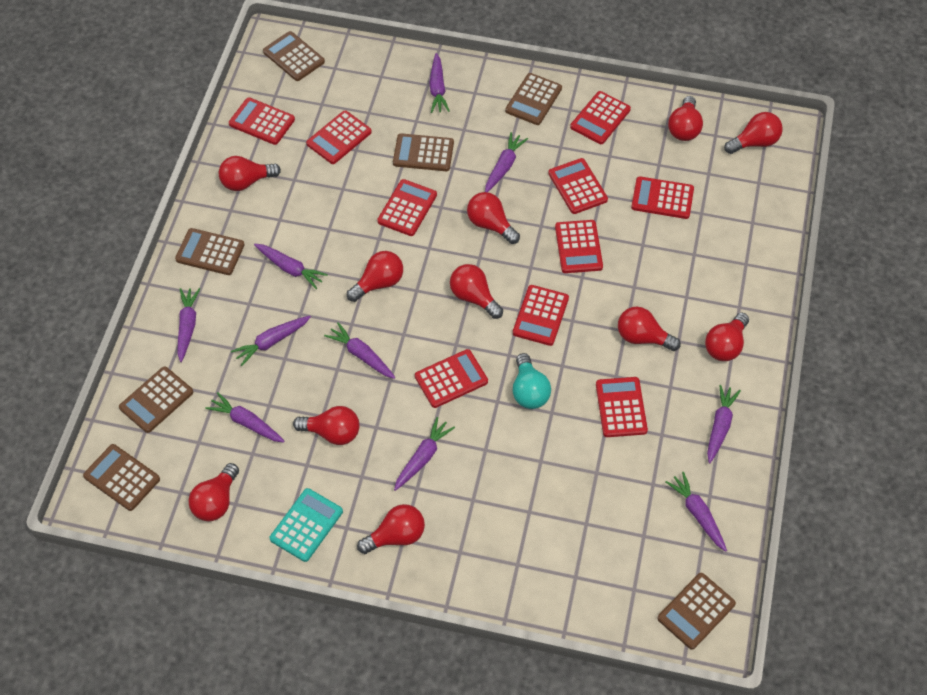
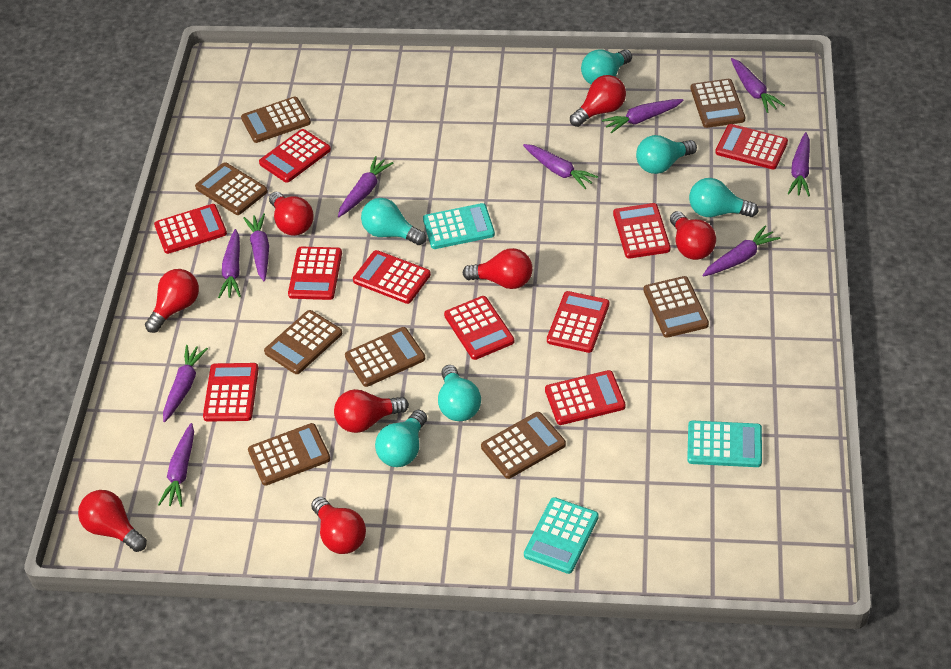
brown calculator: [83,444,160,511] [119,366,193,433] [175,228,244,275] [263,31,325,81] [393,133,454,171] [505,73,562,125] [657,573,736,650] = 7 -> [195,162,268,215] [241,97,311,143] [248,423,330,486] [264,310,342,374] [345,327,425,387] [481,412,566,479] [643,276,709,338] [691,79,745,128] = 8
red light bulb: [189,463,239,521] [219,156,281,191] [293,406,359,445] [347,251,403,302] [357,504,425,554] [450,264,503,319] [467,192,520,244] [618,306,681,351] [668,96,703,141] [705,313,749,361] [724,112,783,154] = 11 -> [78,490,147,552] [145,269,199,333] [269,192,314,236] [311,497,366,554] [334,389,409,433] [463,248,533,289] [570,75,626,127] [670,211,716,260] = 8
turquoise calculator: [270,488,343,562] = 1 -> [423,203,495,249] [524,497,599,574] [687,421,762,467] = 3
turquoise light bulb: [513,353,551,409] = 1 -> [361,198,426,245] [375,410,427,467] [438,365,481,421] [581,49,632,84] [636,135,697,174] [689,178,759,217] = 6

